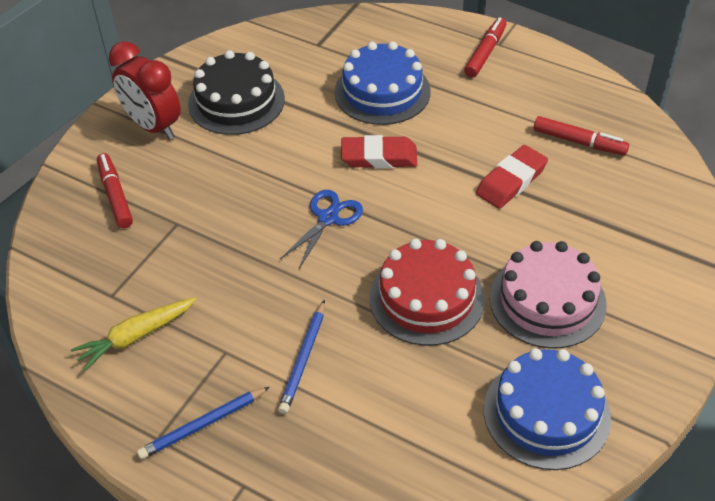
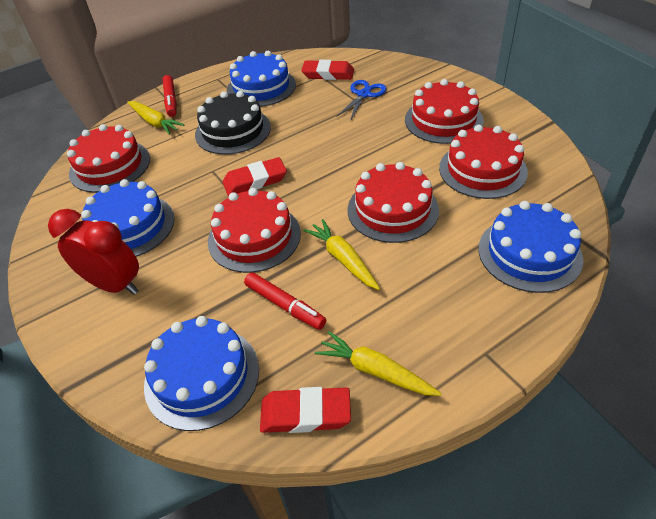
blue cake: [334,41,431,125] [484,348,611,470] = 2 -> [81,179,175,257] [144,316,259,431] [227,51,296,107] [478,201,583,293] = 4
blue pencil: [137,387,270,459] [278,300,325,414] = 2 -> none = 0
pink cake: [489,241,607,349] = 1 -> none = 0
red cake: [369,239,485,346] = 1 -> [67,124,150,193] [208,188,301,273] [348,162,439,243] [405,79,484,144] [439,124,528,199] = 5
red eraser: [341,135,417,168] [476,145,548,209] = 2 -> [223,157,287,196] [260,387,351,433] [301,60,354,80] = 3
red marker: [97,153,133,228] [464,17,506,78] [534,116,629,155] = 3 -> [163,75,177,117] [244,272,326,330] = 2
yellow carrot: [71,297,196,371] = 1 -> [128,101,184,135] [303,219,380,290] [315,331,442,396] = 3

